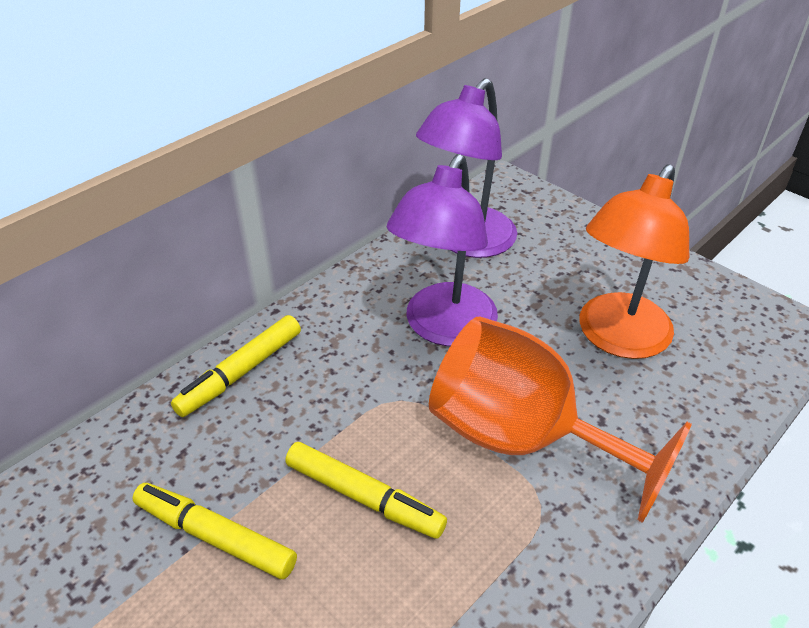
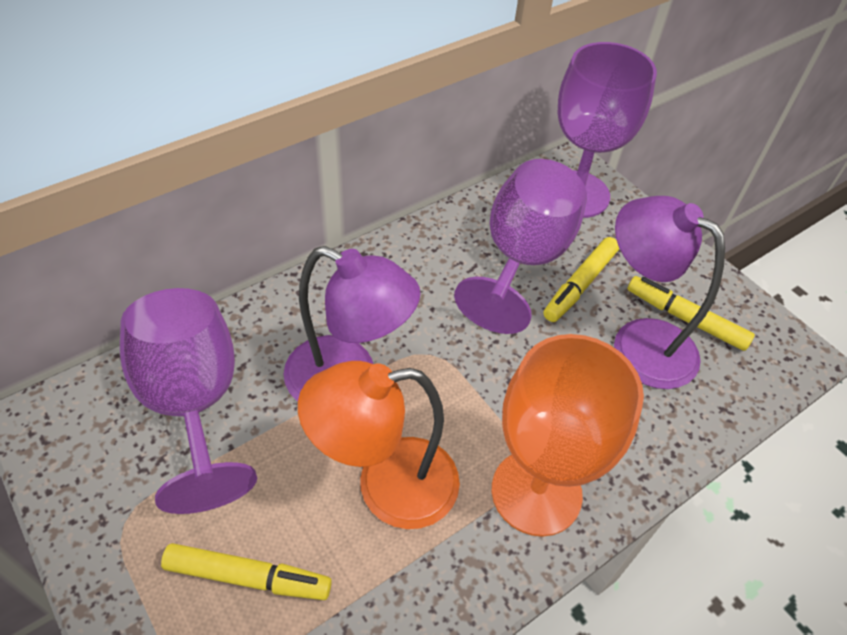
purple goblet: none = 0 -> [120,288,257,514] [454,159,587,334] [558,42,657,218] = 3

